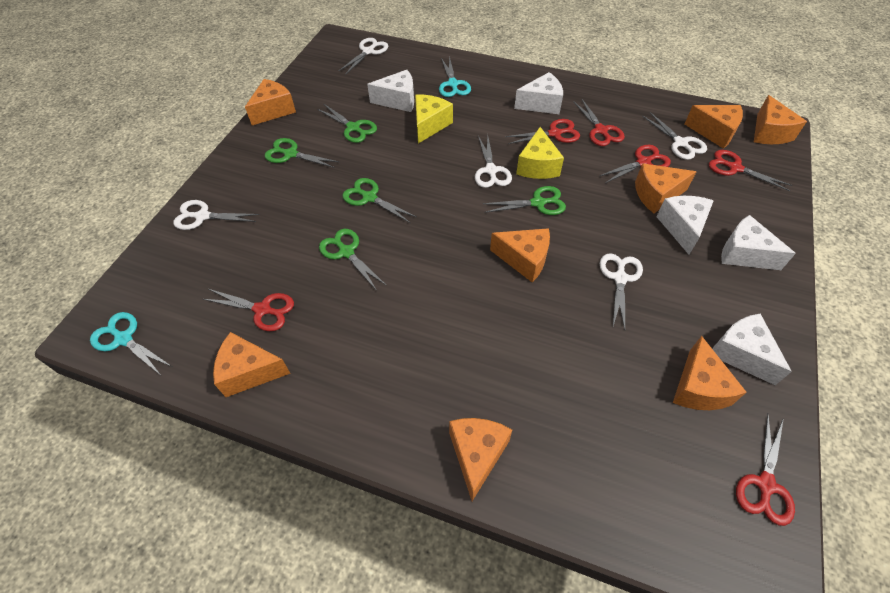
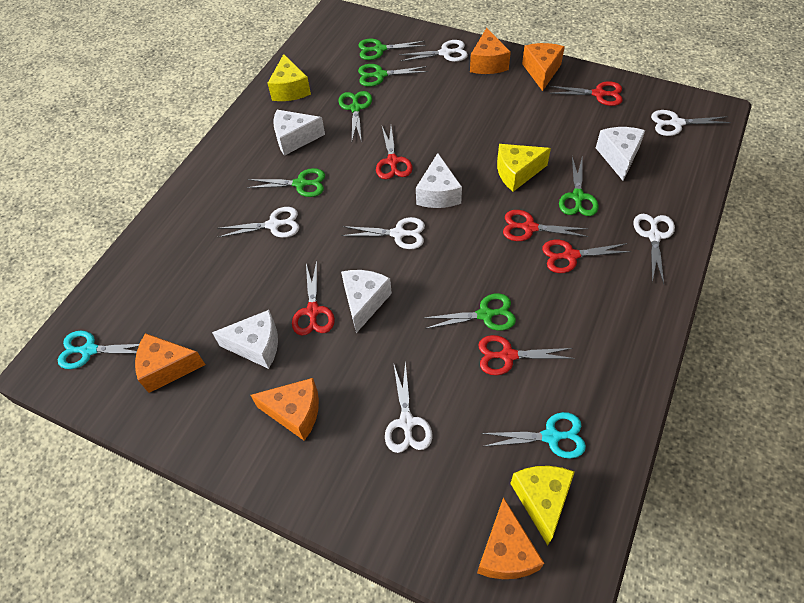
green scissors: [265,138,339,168] [317,104,377,143] [319,229,387,291] [342,178,417,223] [482,186,566,215] = 5 -> [247,168,325,197] [338,91,372,143] [358,39,426,60] [358,64,428,87] [424,293,516,331] [559,157,599,216] = 6
orange cheese: [213,332,291,397] [245,79,296,125] [449,418,512,501] [490,228,550,282] [635,163,697,213] [673,336,747,410] [684,105,743,149] [754,95,807,144] = 8 -> [135,333,205,393] [250,378,319,441] [470,28,511,74] [477,497,544,579] [522,43,565,91] = 5
white scissors: [173,200,259,230] [338,38,388,75] [475,136,512,188] [600,253,643,330] [642,112,707,160] = 5 -> [217,207,299,238] [341,217,425,249] [385,361,432,453] [398,40,468,62] [633,214,675,284] [651,110,731,136] = 6
yellow cheese: [415,95,453,143] [516,127,564,179] = 2 -> [268,54,311,101] [497,144,551,192] [510,466,575,545] = 3

